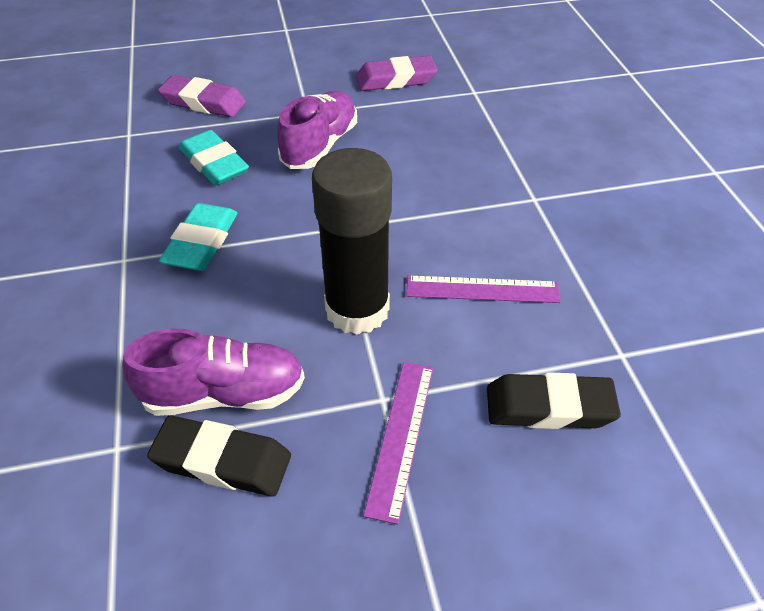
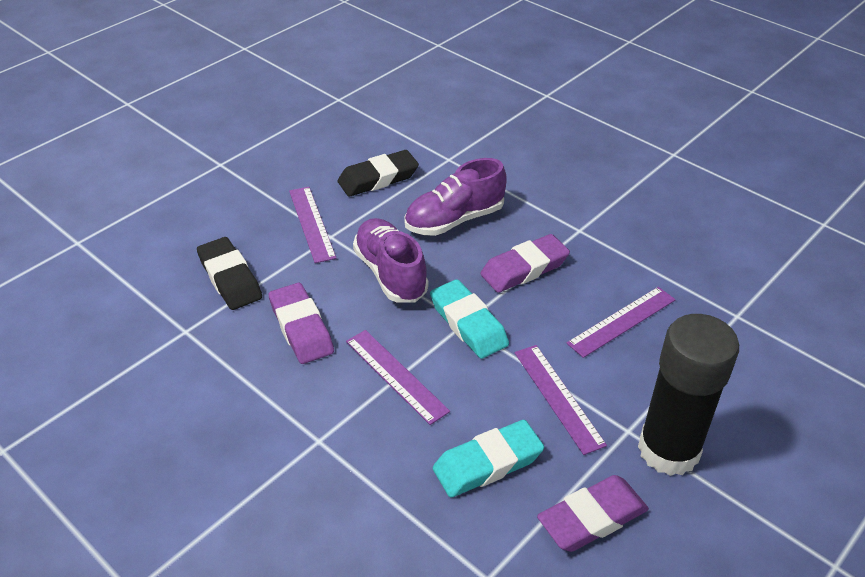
purple eraser: [158,75,246,117] [356,56,438,91] = 2 -> [269,283,334,364] [480,234,570,293] [537,475,649,552] = 3
purple ruler: [363,362,433,525] [406,275,561,303] = 2 -> [289,187,337,263] [346,330,450,425] [515,345,607,455] [566,287,676,358] = 4

